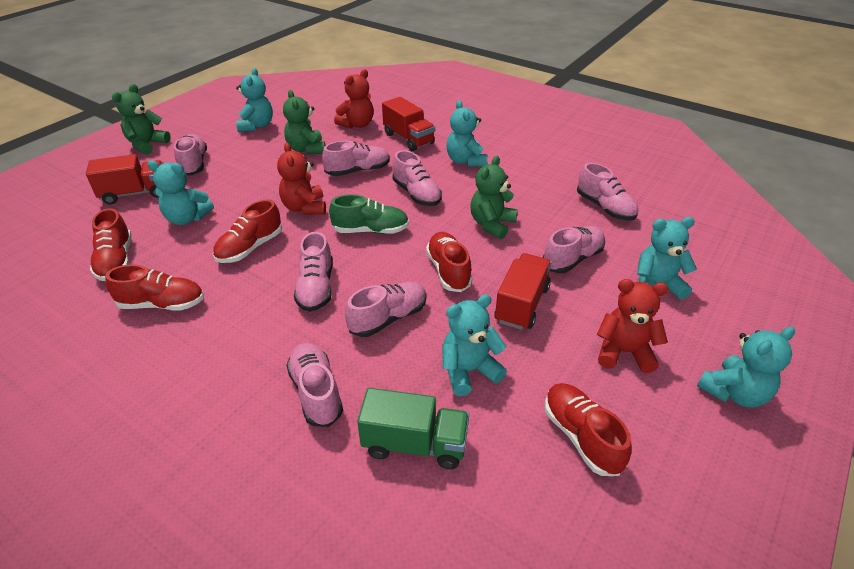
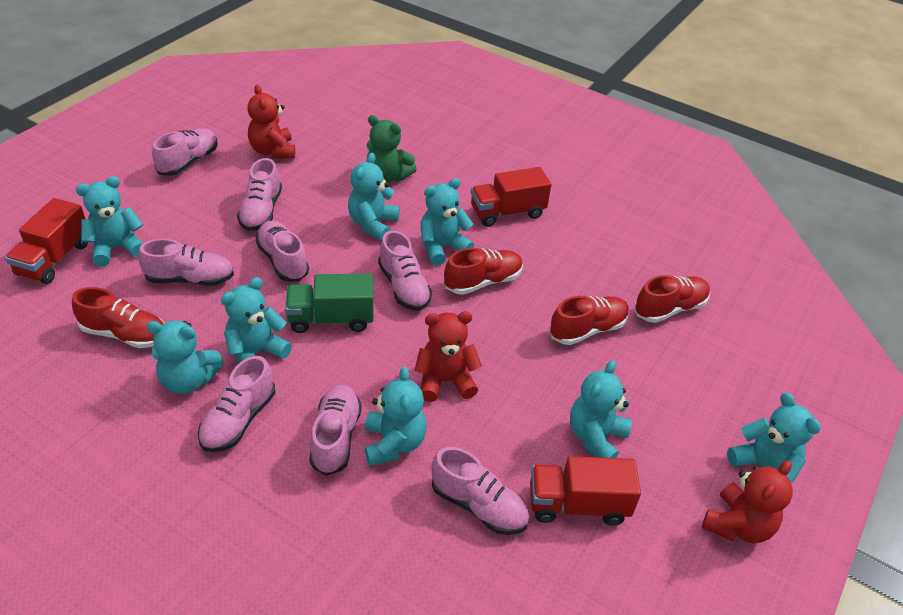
green shoe: [329,194,409,234] = 1 -> none = 0
green teddy bear: [112,84,171,155] [283,90,325,155] [471,156,518,239] = 3 -> [366,115,417,183] = 1
red shoe: [90,208,132,281] [105,264,204,311] [213,199,282,263] [426,232,472,292] [545,383,632,476] = 5 -> [72,287,164,348] [444,248,523,295] [550,296,629,345] [634,275,710,323] = 4
turquoise teddy bear: [147,161,214,225] [236,68,273,132] [442,294,507,396] [446,100,487,167] [637,217,697,300] [697,326,795,408] = 6 -> [76,176,143,267] [147,321,224,394] [221,277,292,364] [348,153,400,240] [365,367,427,466] [421,178,474,266] [570,360,632,458] [727,393,821,482] = 8

